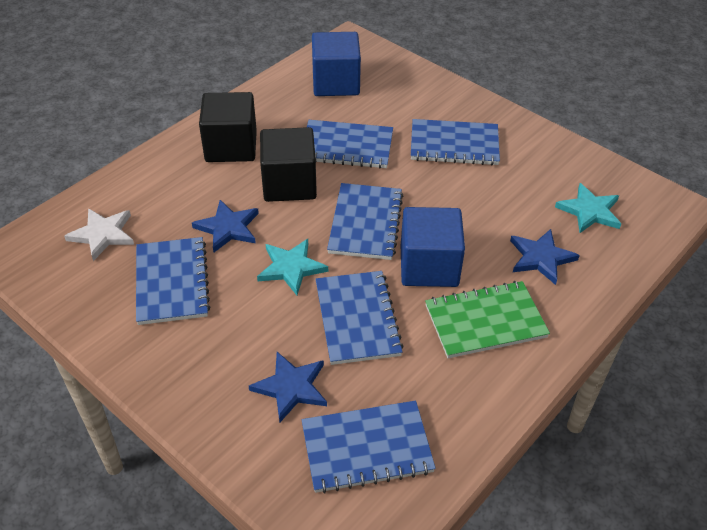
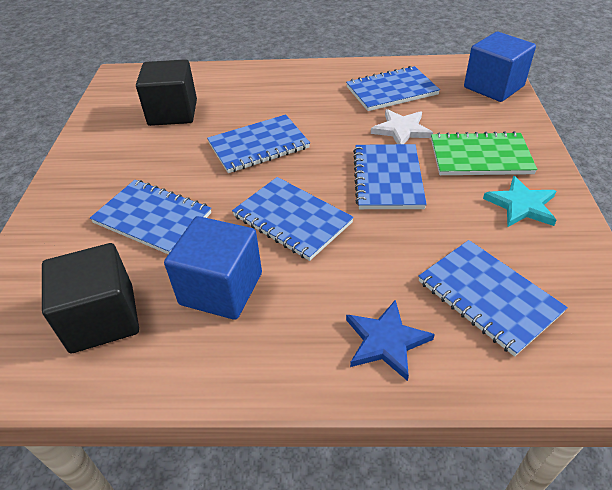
blue star: [192,200,259,252] [249,352,327,422] [510,229,580,285] = 3 -> [346,299,435,381] = 1
turquoise star: [257,239,328,295] [555,183,621,233] = 2 -> [483,176,557,227] = 1

